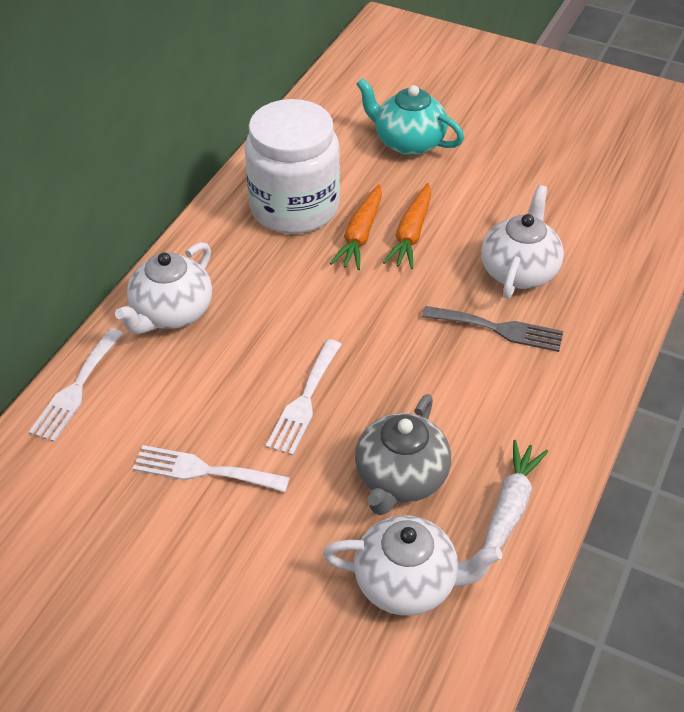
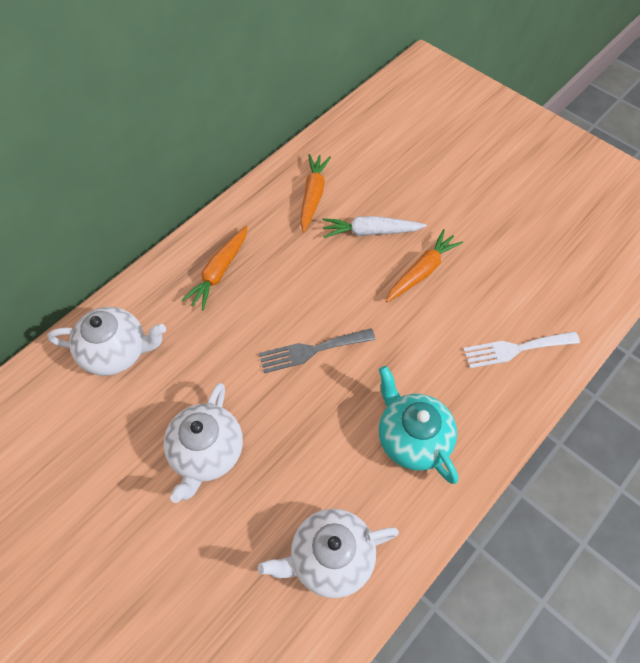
grey teapot: [355,394,451,515] = 1 -> none = 0
orange carrot: [330,184,382,270] [383,183,431,269] = 2 -> [181,226,247,311] [300,154,331,232] [386,229,463,302] = 3
white fork: [29,328,123,442] [133,445,290,492] [266,339,342,456] = 3 -> [463,331,580,368] = 1
white jar: [245,99,340,234] = 1 -> none = 0

